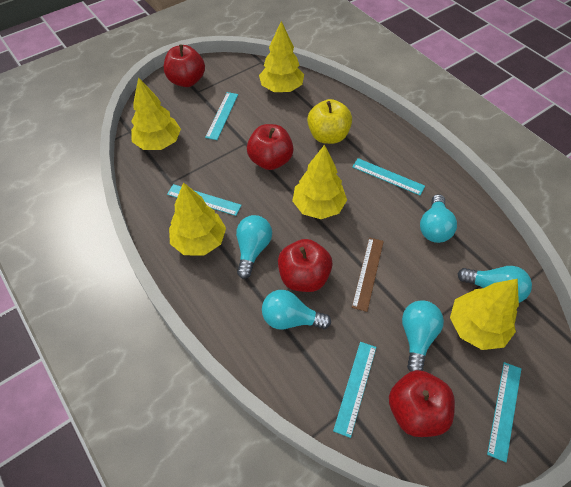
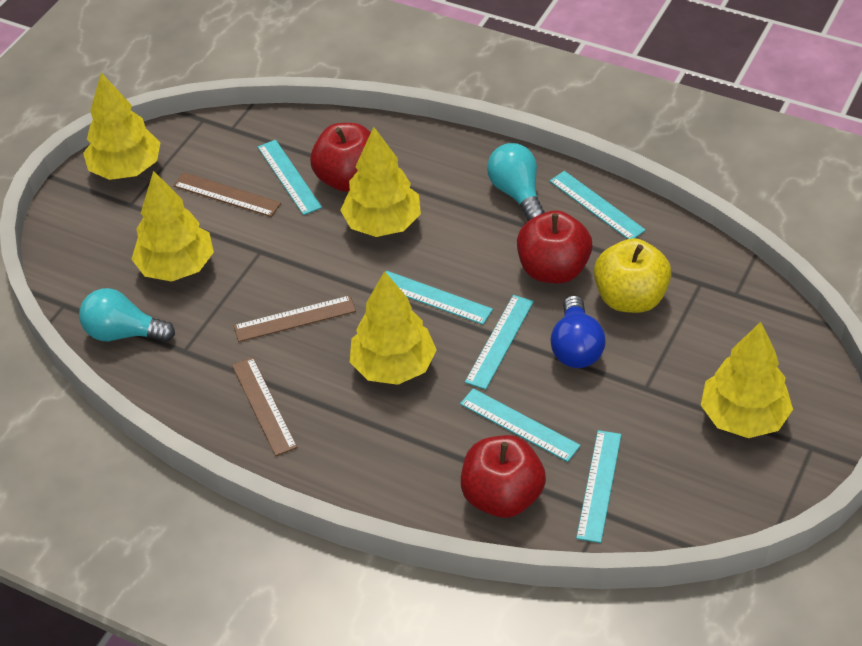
blue light bulb: none = 0 -> [550,295,606,368] = 1
brown ruler: [352,237,384,312] = 1 -> [173,173,281,217] [232,357,297,456] [234,295,356,342] = 3
red apple: [164,45,205,87] [247,124,294,170] [278,239,333,292] [389,370,455,437] = 4 -> [310,123,371,192] [461,435,546,518] [517,210,592,284] = 3
turquoise light bulb: [236,215,272,279] [262,290,331,329] [402,300,444,372] [420,194,457,243] [457,266,532,303] = 5 -> [79,288,175,342] [487,143,545,221] = 2
turquoise ruler: [167,184,242,216] [205,92,238,140] [333,342,376,438] [352,158,425,195] [487,362,521,462] = 5 -> [258,140,322,215] [386,271,493,325] [460,388,581,462] [465,295,534,390] [550,171,646,239] [576,430,621,543] = 6

